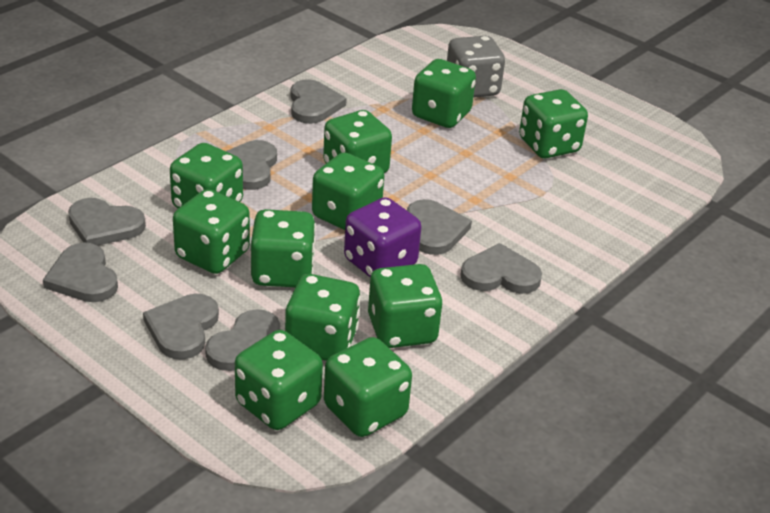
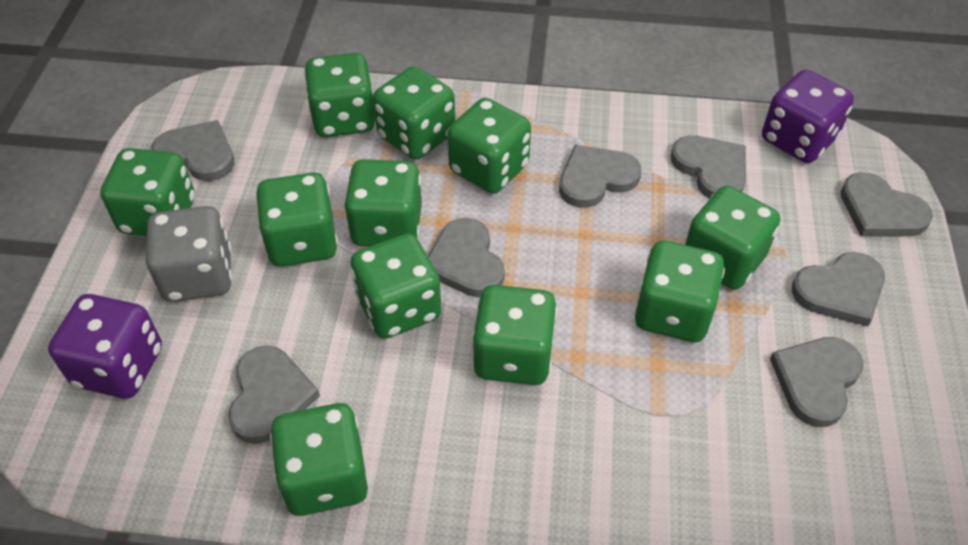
purple dice: [344,197,421,277] = 1 -> [48,294,162,399] [762,70,854,163] = 2

